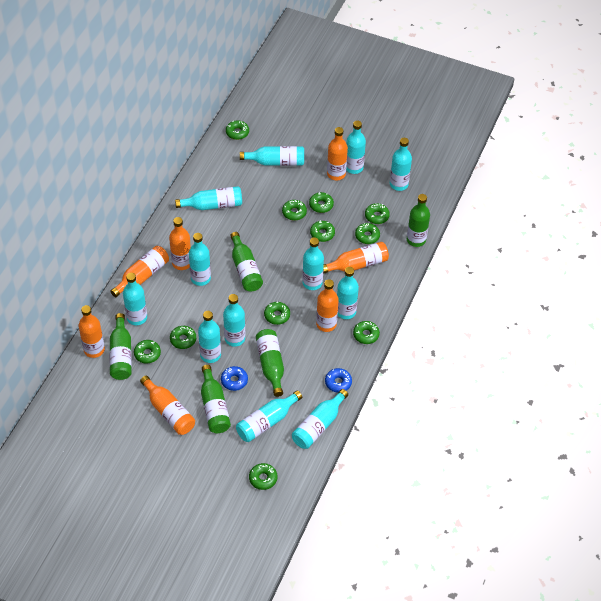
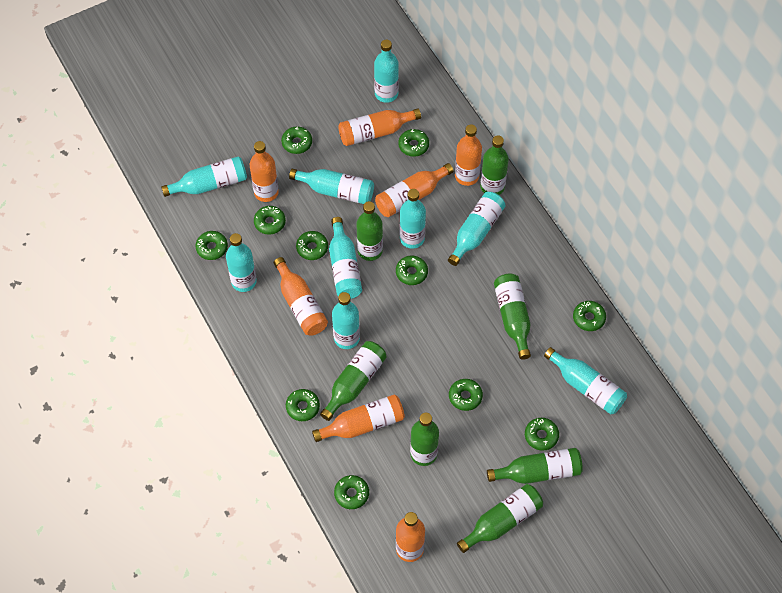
blue donut: [221,366,248,391] [325,368,352,393] = 2 -> none = 0
green bottle: [110,313,132,380] [201,365,231,433] [230,232,263,291] [256,329,284,397] [407,194,430,247] = 5 -> [320,341,387,421] [356,201,383,261] [410,413,439,466] [457,484,543,553] [480,135,509,195] [487,448,583,484] [494,274,531,360] = 7
turquoise bottle: [123,273,147,325] [175,186,242,210] [189,233,211,286] [198,311,221,363] [223,294,245,347] [236,390,302,442] [240,146,304,166] [292,389,348,449] [302,237,324,290] [337,267,359,319] [346,121,366,174] [390,138,412,191] = 12 -> [161,156,247,197] [226,233,257,292] [289,169,374,204] [329,217,362,299] [332,292,360,349] [374,40,399,103] [400,189,426,249] [448,192,505,266] [544,347,627,414] = 9

